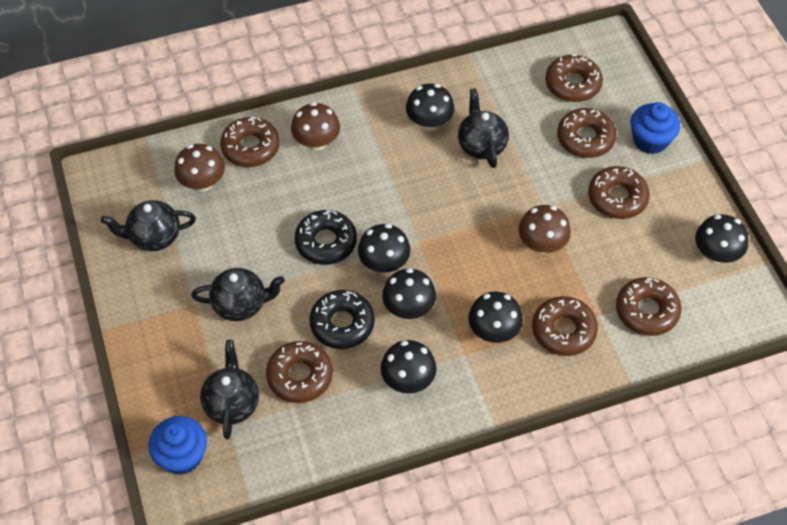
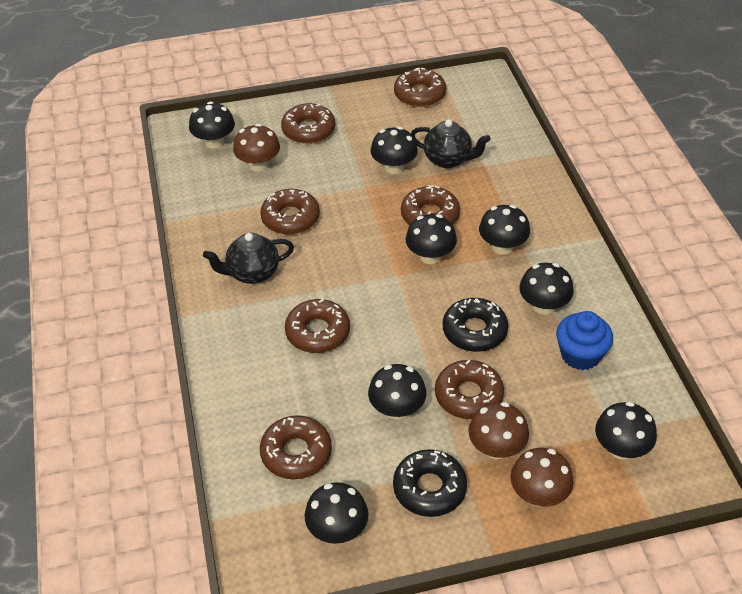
black mushroom: [358,224,410,273] [381,340,437,394] [382,268,436,319] [406,84,454,131] [468,291,523,343] [695,214,749,263] = 6 -> [189,101,235,149] [305,482,368,544] [368,364,426,420] [370,127,418,174] [406,214,457,264] [479,205,530,255] [519,263,574,315] [595,402,657,460] = 8
black teapot: [101,200,196,251] [191,268,285,321] [200,340,259,439] [458,88,509,168] = 4 -> [203,233,294,284] [411,119,491,168] = 2
blue cupcake: [148,416,207,475] [631,102,680,154] = 2 -> [556,311,613,370] = 1

